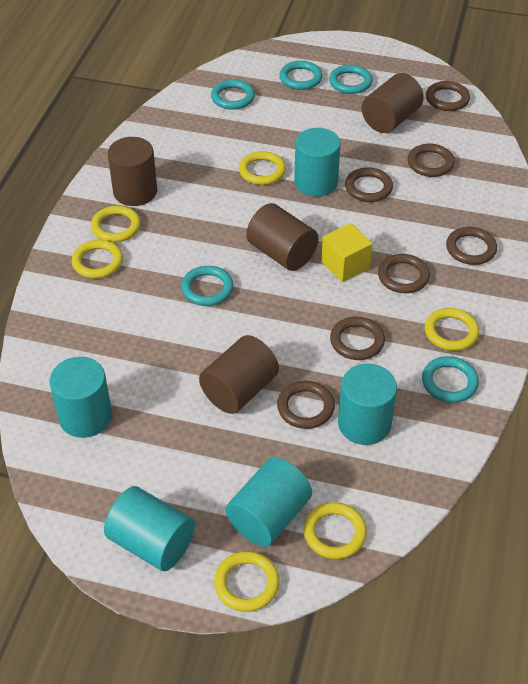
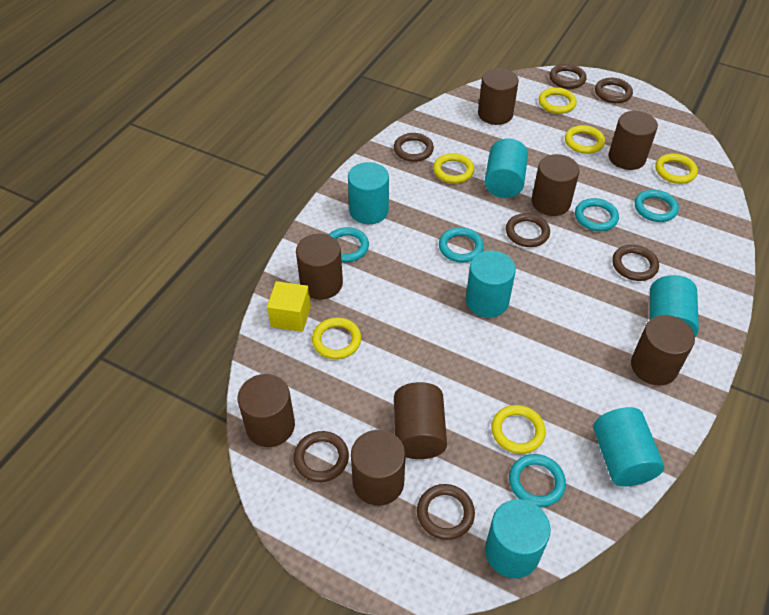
brown cylinder: [108,137,157,206] [199,335,279,414] [246,203,318,271] [362,73,424,133] = 4 -> [238,374,295,447] [296,233,343,300] [351,430,406,506] [394,382,447,459] [478,68,519,125] [532,154,580,216] [609,111,658,170] [631,315,695,386] = 8
turquoise cylinder: [50,357,112,438] [104,486,195,571] [226,457,312,547] [294,128,341,197] [338,364,397,445] = 5 -> [348,162,389,224] [466,250,516,318] [484,138,528,198] [485,499,550,578] [593,407,664,486] [649,275,699,337] = 6

